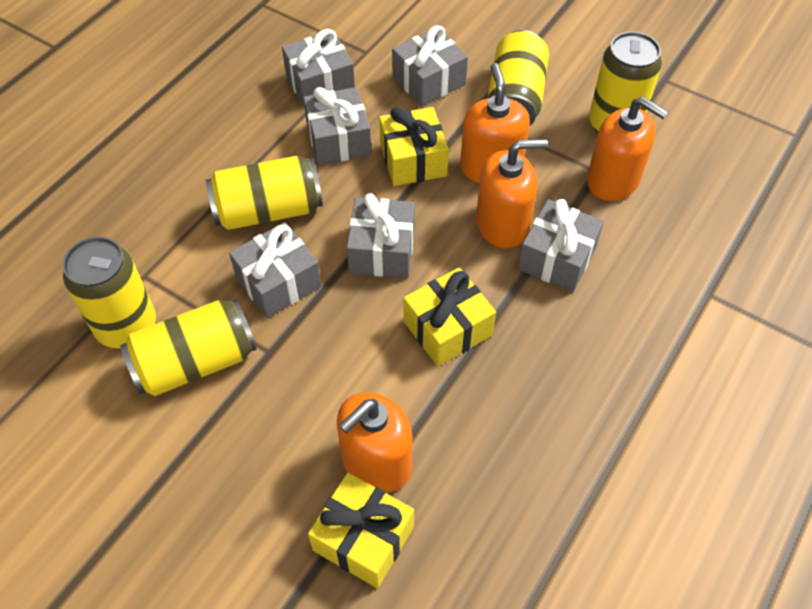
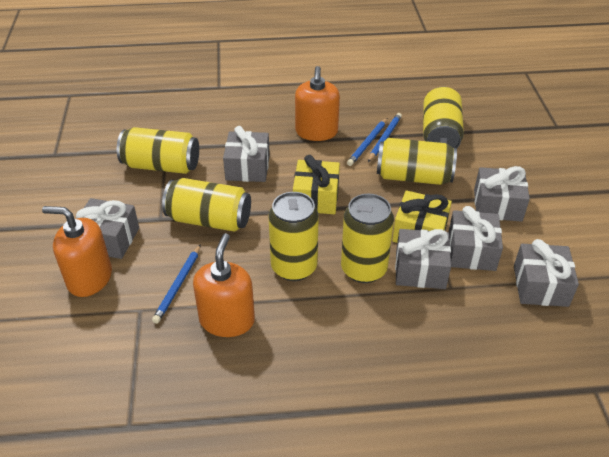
blue pencil: none = 0 -> [152,244,201,324] [347,118,387,166] [368,113,402,162] = 3
orange soap dispenser: [337,392,412,493] [460,63,530,183] [476,139,548,248] [587,96,669,201] = 4 -> [42,206,112,297] [193,233,255,337] [295,66,340,141] = 3
yellow can: [63,237,156,348] [120,299,257,396] [206,156,323,230] [487,30,549,127] [589,32,662,133] = 5 -> [117,127,199,174] [162,178,251,232] [269,192,319,281] [341,194,394,283] [377,138,457,185] [423,87,464,148] = 6
yellow gift: [308,473,414,588] [379,107,449,186] [403,267,496,366] = 3 -> [293,155,340,214] [392,191,452,243] = 2

